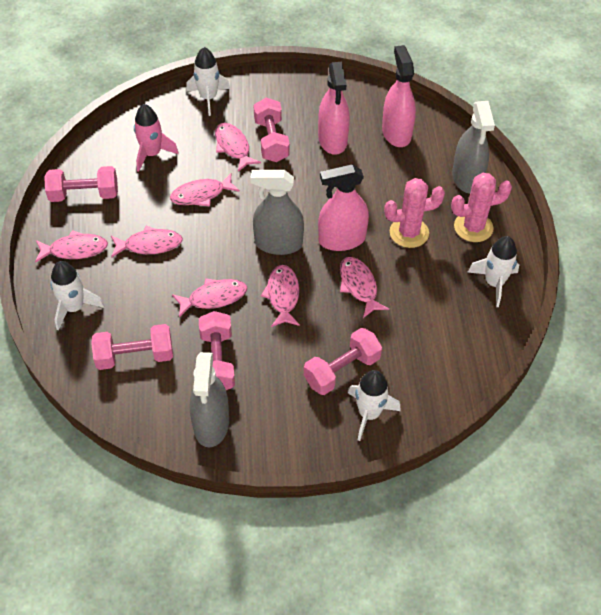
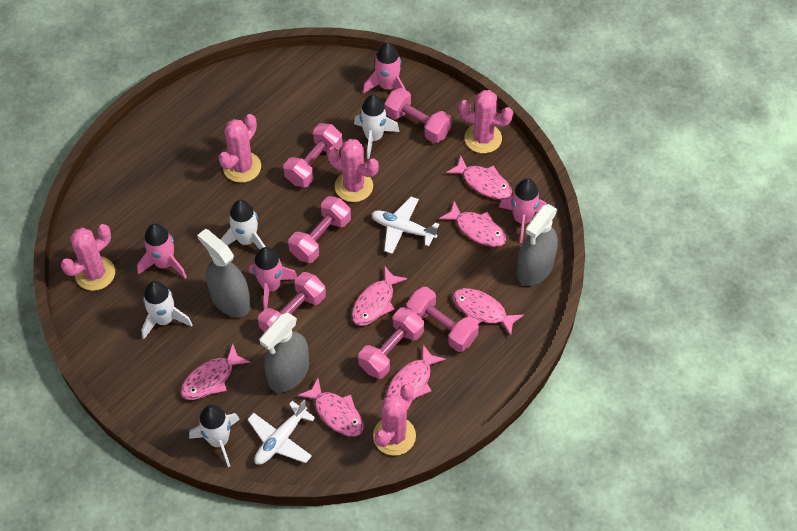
pink cactus: [384,178,445,248] [451,173,512,242] = 2 -> [61,224,115,291] [218,114,261,183] [327,139,379,202] [373,384,416,456] [459,90,513,153] = 5
pink dumbbell: [44,166,118,202] [91,324,173,370] [199,311,235,390] [254,98,290,162] [304,328,382,395] = 5 -> [258,272,326,333] [284,123,343,187] [288,196,351,263] [358,307,424,379] [384,88,452,143] [406,287,479,352] = 6
pink rocket: [134,104,179,172] = 1 -> [137,224,187,279] [249,247,297,310] [363,43,406,94] [499,178,547,243] = 4
pink spray bottle: [318,62,350,155] [318,164,369,251] [382,45,416,147] = 3 -> none = 0
white plane: none = 0 -> [247,400,316,465] [371,197,439,254] = 2

